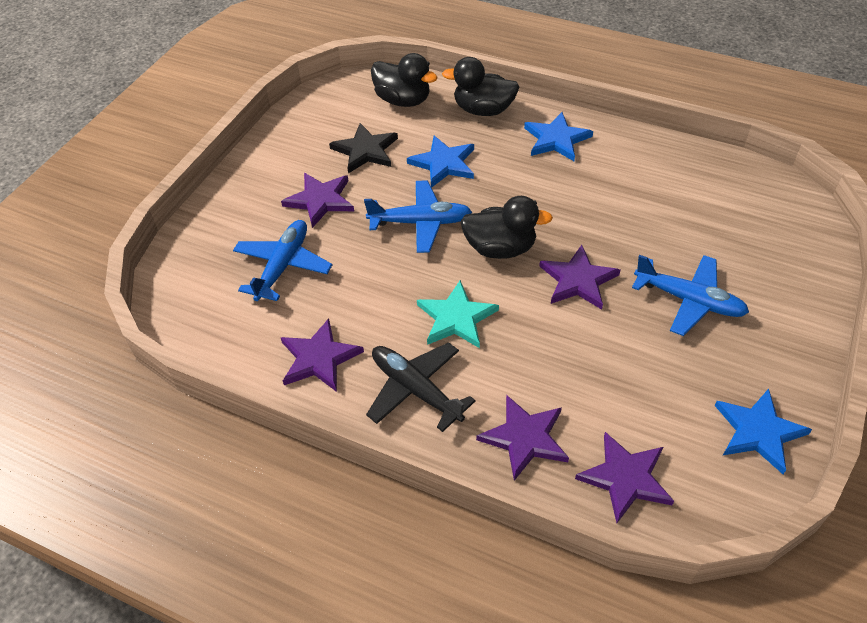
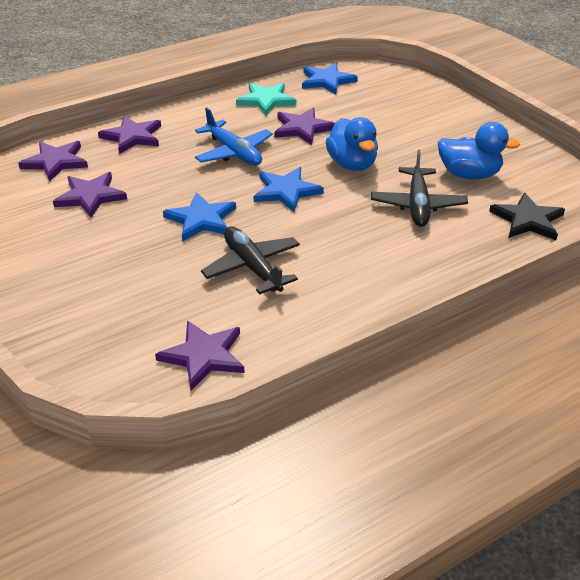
black duck: [371,53,438,107] [442,57,519,116] [460,196,553,259] = 3 -> none = 0
black plane: [366,342,476,432] = 1 -> [201,226,300,294] [371,150,468,227] = 2
blue duck: none = 0 -> [326,117,378,171] [437,122,520,180] = 2
blue plane: [233,220,332,301] [364,180,472,253] [632,255,749,336] = 3 -> [195,107,273,166] = 1

